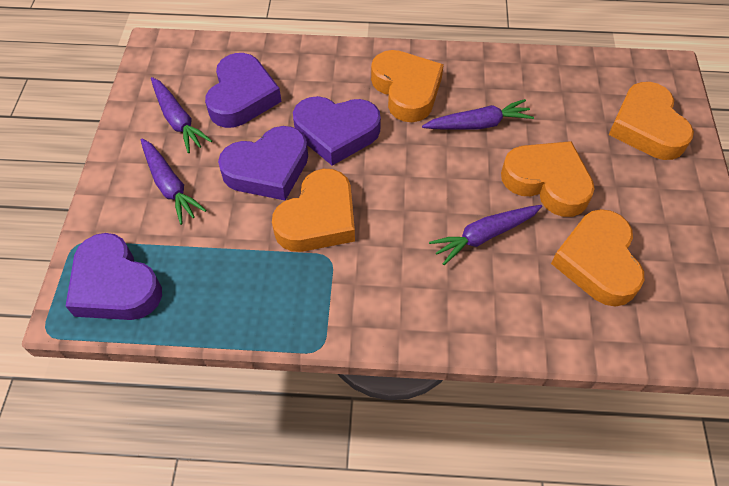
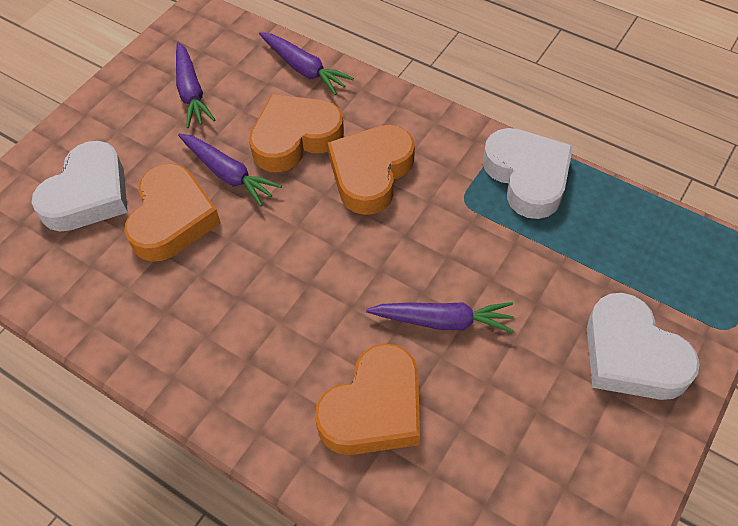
orange heart: [272,169,355,252] [371,50,444,122] [501,141,595,217] [551,209,644,307] [608,82,694,160] = 5 -> [125,163,221,262] [249,94,344,172] [315,344,420,455] [328,125,415,215] = 4
purple heart: [66,233,162,320] [205,53,282,128] [218,126,308,201] [293,96,381,166] = 4 -> none = 0
white heart: none = 0 -> [32,141,128,232] [483,128,573,219] [587,293,700,400] = 3

